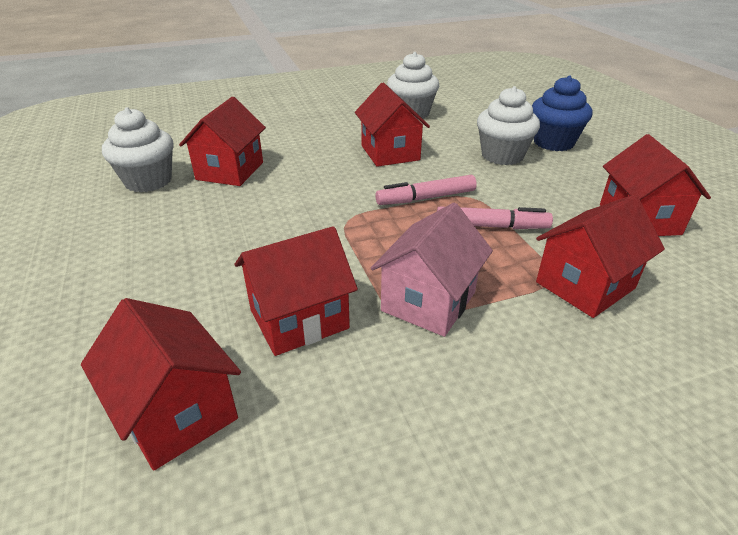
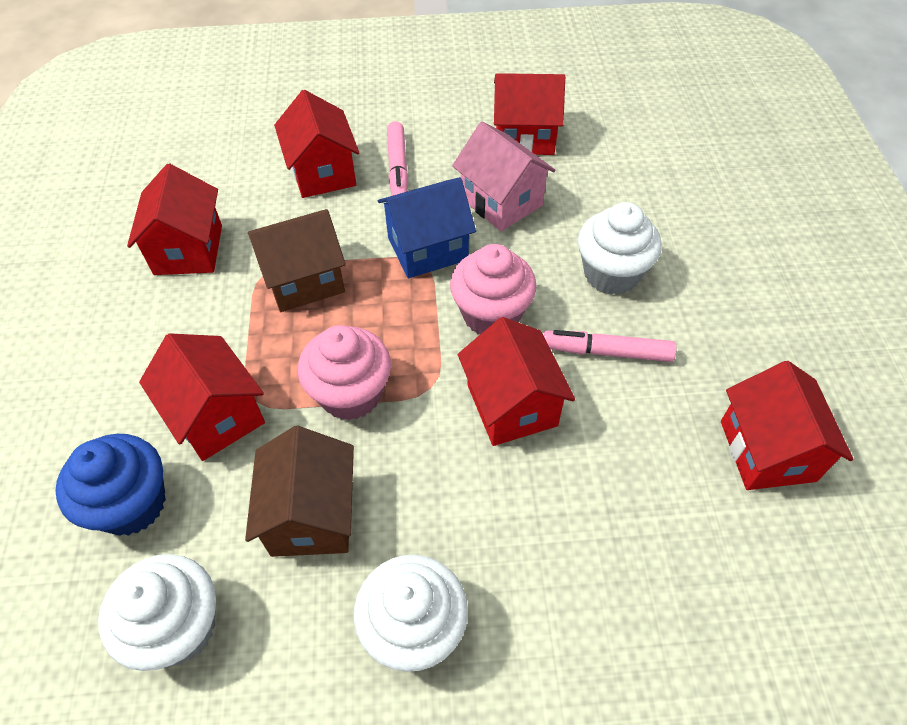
blue house: none = 0 -> [378,177,476,278] = 1
brown house: none = 0 -> [245,426,354,557] [248,209,346,312] = 2
pink cupcake: none = 0 -> [298,325,391,420] [450,244,537,335] = 2

